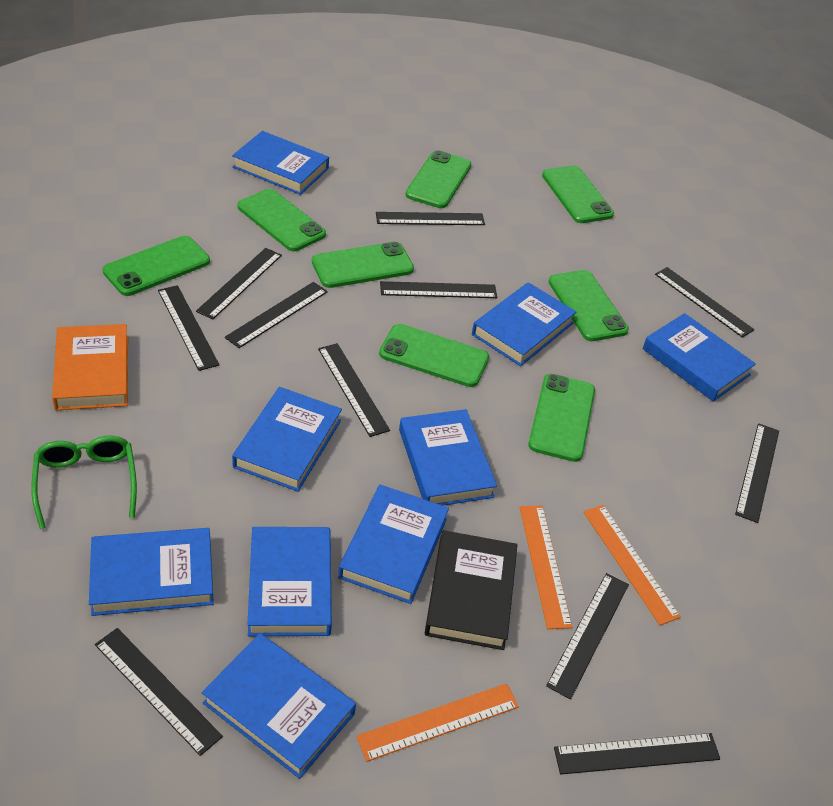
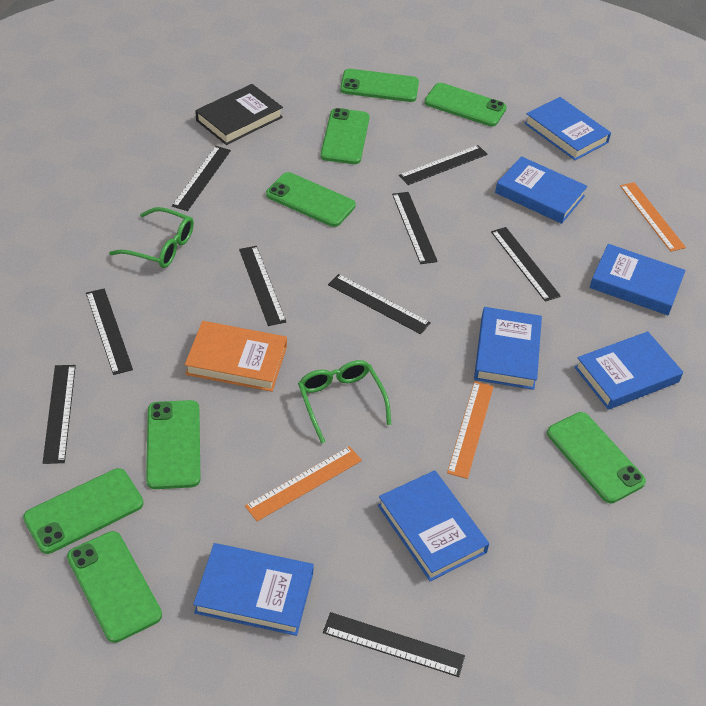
black ruler: [95,628,223,756] [158,285,220,371] [196,248,282,320] [225,282,328,348] [318,343,390,437] [376,212,485,225] [380,281,497,298] [546,573,629,699] [554,733,720,774] [655,267,755,338] [735,423,779,523] = 11 -> [43,365,76,464] [86,288,133,375] [172,146,231,211] [239,246,286,326] [323,612,465,677] [328,274,431,334] [392,192,438,264] [399,145,488,185] [491,227,561,302] = 9
blue book: [89,528,214,616] [202,633,356,779] [232,131,329,195] [232,387,342,492] [247,527,332,636] [338,485,449,604] [399,409,497,506] [472,282,576,366] [643,313,756,402] = 9 -> [193,543,314,636] [378,470,489,581] [474,307,542,390] [495,156,588,224] [524,97,611,160] [574,331,683,410] [589,244,686,315] = 7
green glasses: [31,436,137,529] = 1 -> [109,207,194,268] [298,360,391,444] = 2

